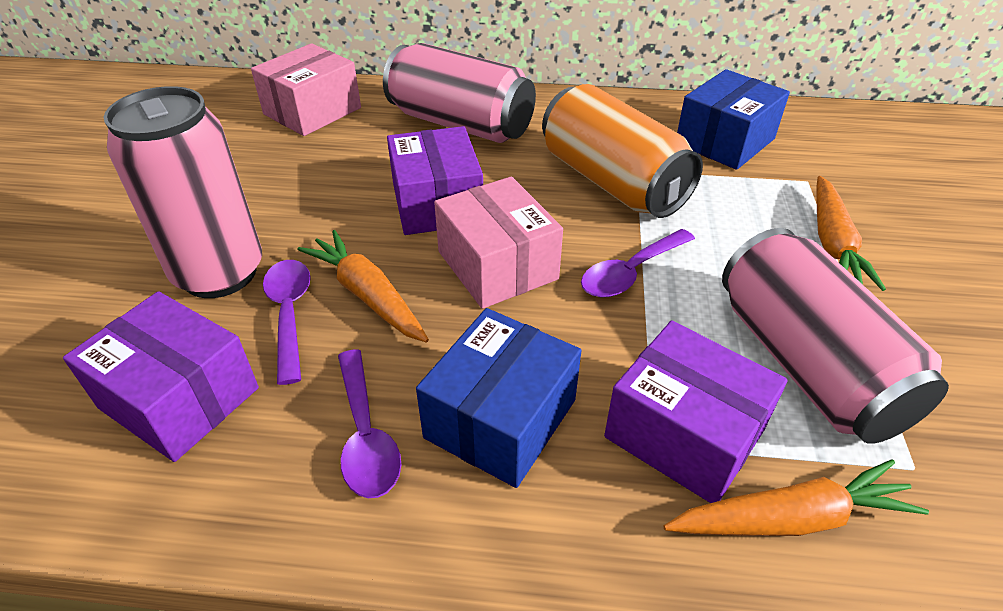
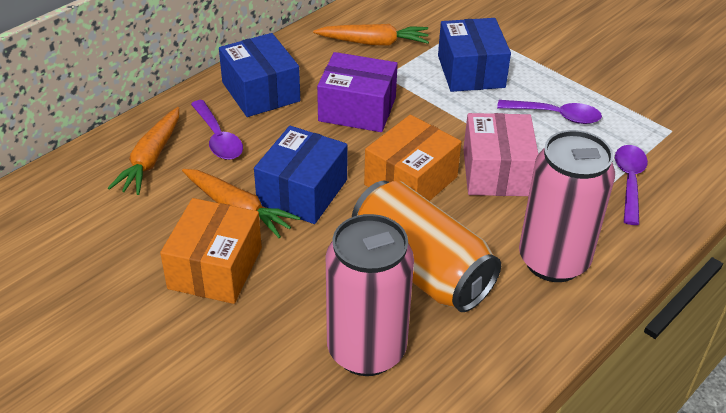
blue box: [416,308,582,488] [677,69,790,170] = 2 -> [219,33,300,117] [254,126,348,224] [438,18,511,92] = 3
orange box: none = 0 -> [160,198,262,304] [364,115,461,201] = 2
pink box: [251,43,361,136] [434,176,563,309] = 2 -> [463,113,538,196] = 1
pink can: [104,86,262,298] [383,43,536,143] [722,228,949,444] = 3 -> [326,214,414,376] [519,130,615,282] = 2
purple box: [63,291,259,462] [387,126,483,235] [604,321,788,503] = 3 -> [317,52,398,132] = 1

